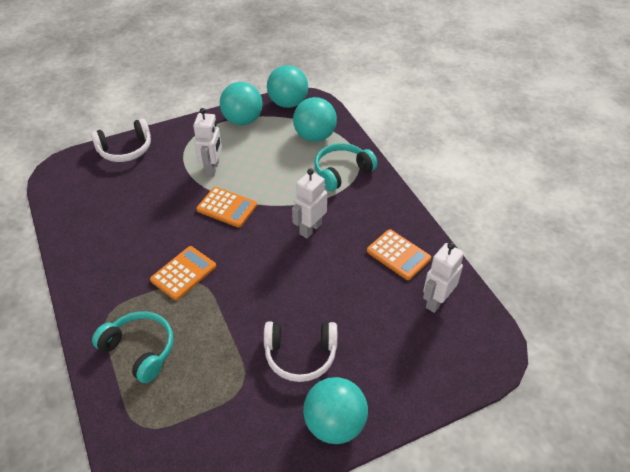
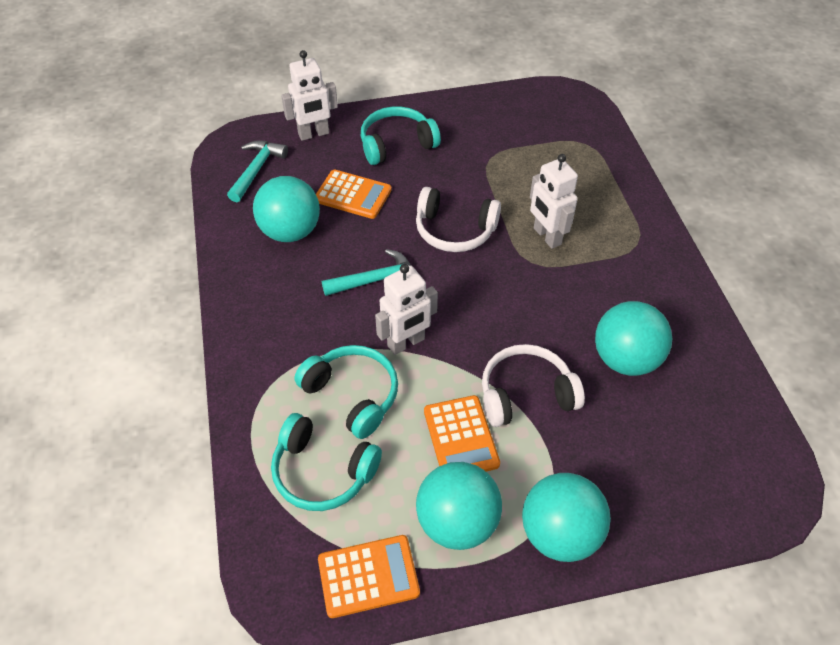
turquoise hammer: none = 0 -> [227,141,288,202] [322,249,411,296] = 2
turquoise headphones: [92,311,174,383] [314,143,378,191] = 2 -> [271,413,382,511] [294,345,398,439] [361,106,441,165] = 3

